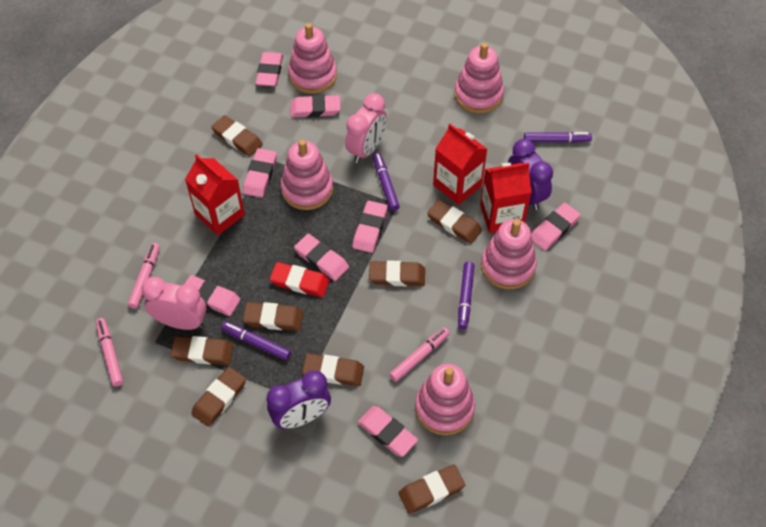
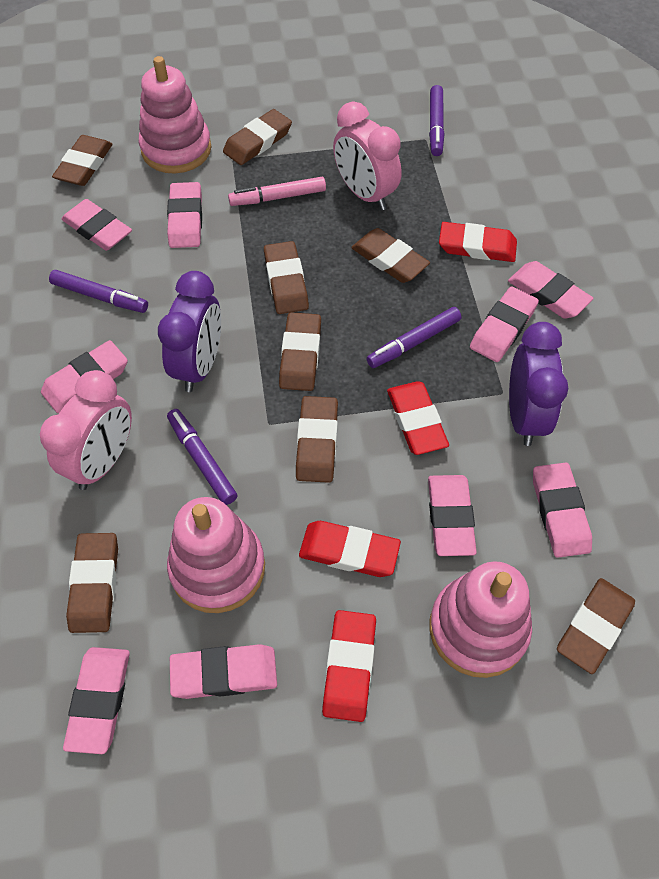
pink eraser: [185,275,240,316] [243,148,277,198] [256,52,283,86] [290,95,341,118] [294,234,349,281] [352,201,388,253] [358,406,418,457] [531,203,581,251] = 8 -> [41,340,128,413] [61,199,132,251] [63,647,130,754] [167,182,202,248] [170,644,277,699] [428,475,477,556] [470,286,539,362] [508,261,593,319] [533,463,592,558] = 9
pink marker: [96,318,123,386] [128,243,160,309] [389,327,450,382] = 3 -> [228,177,326,206] = 1
pink stacking toy: [281,140,333,210] [288,23,337,94] [415,364,475,435] [454,43,504,113] [481,219,537,289] = 5 -> [139,56,211,173] [167,497,265,613] [430,561,532,678] = 3
red carton: [185,154,245,236] [433,124,487,205] [480,162,532,233] = 3 -> none = 0
red eraser: [270,262,329,297] = 1 -> [299,521,401,577] [322,610,376,722] [387,381,449,455] [439,222,517,262] = 4

